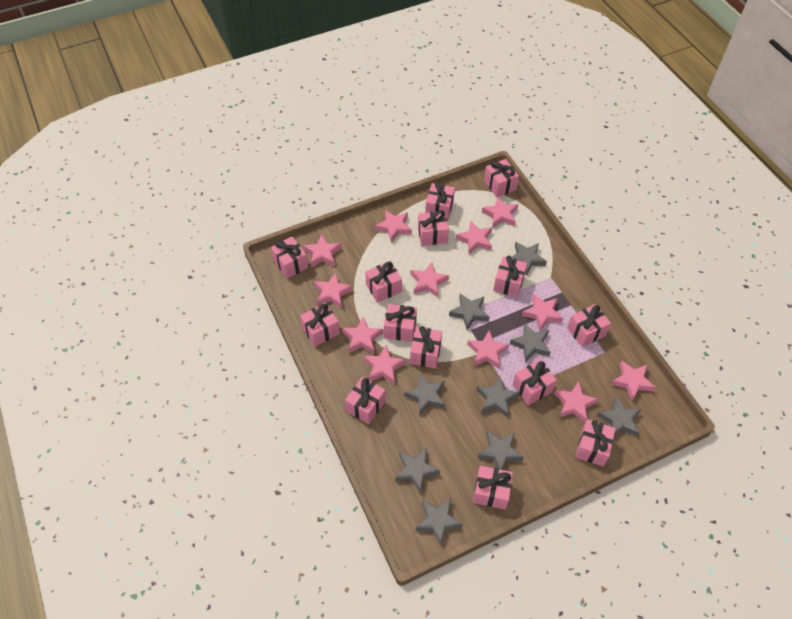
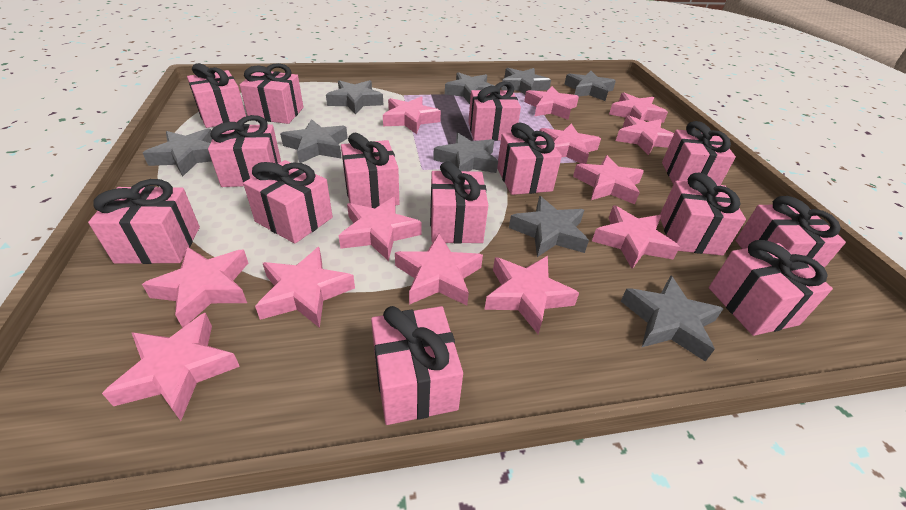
pink star: [303,234,341,268] [314,273,353,308] [342,317,383,353] [364,345,405,384] [375,210,412,243] [410,262,449,297] [456,221,492,254] [467,330,509,369] [482,197,518,228] [522,294,563,331] [554,381,598,423] [611,361,656,401] = 12 -> [102,312,240,421] [142,247,248,328] [255,247,355,328] [338,197,422,261] [383,96,441,134] [395,234,483,305] [484,256,579,334] [524,86,579,120] [540,123,601,164] [573,155,644,204] [592,205,680,269] [609,92,668,123] [616,115,674,155] = 13

